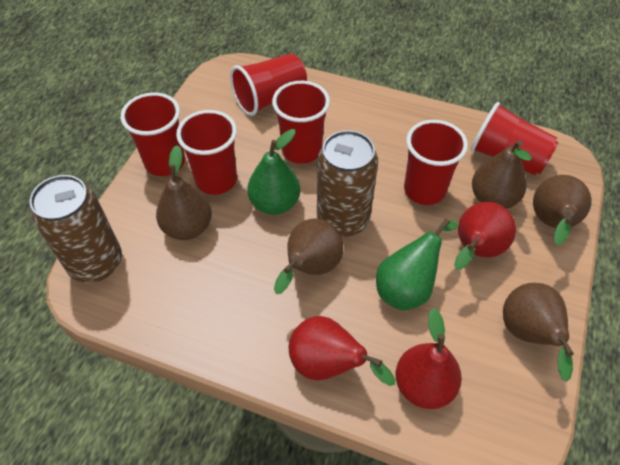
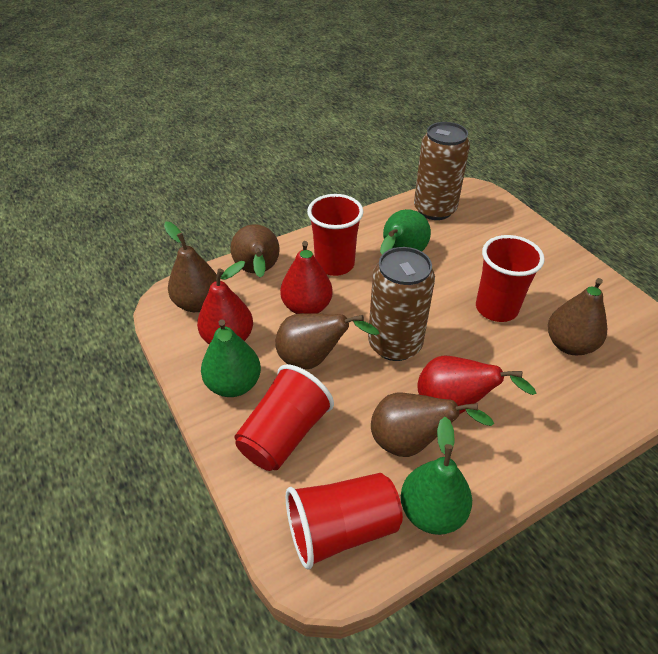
green pear: [247,129,300,215] [376,218,458,310] = 2 -> [201,319,261,397] [380,209,431,254] [401,417,472,535] = 3
red cup: [121,92,185,176] [176,110,237,195] [230,54,307,116] [272,81,330,164] [404,120,468,205] [471,102,559,176] = 6 -> [235,365,334,471] [286,473,403,570] [307,194,363,276] [476,235,545,322] = 4

